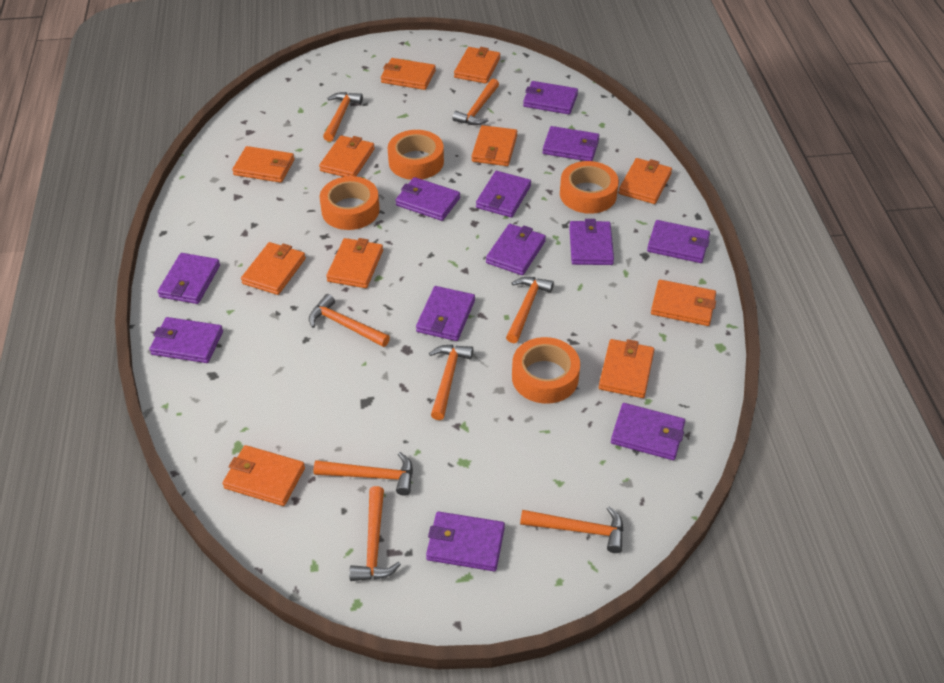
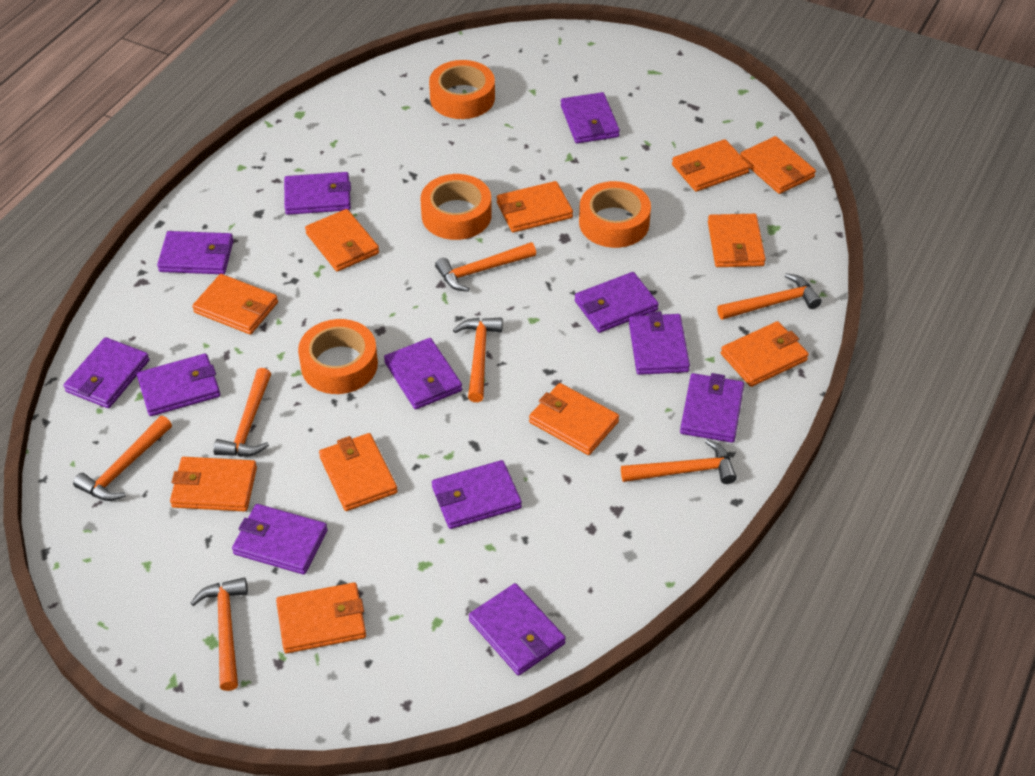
orange hammer: [309,294,390,347] [313,452,413,496] [323,92,363,142] [349,486,401,581] [429,345,473,420] [453,79,499,125] [506,277,554,343] [520,506,624,553] = 8 -> [73,416,172,501] [190,577,248,691] [213,368,271,457] [435,242,536,292] [453,318,503,402] [621,439,737,484] [717,273,822,320] = 7

